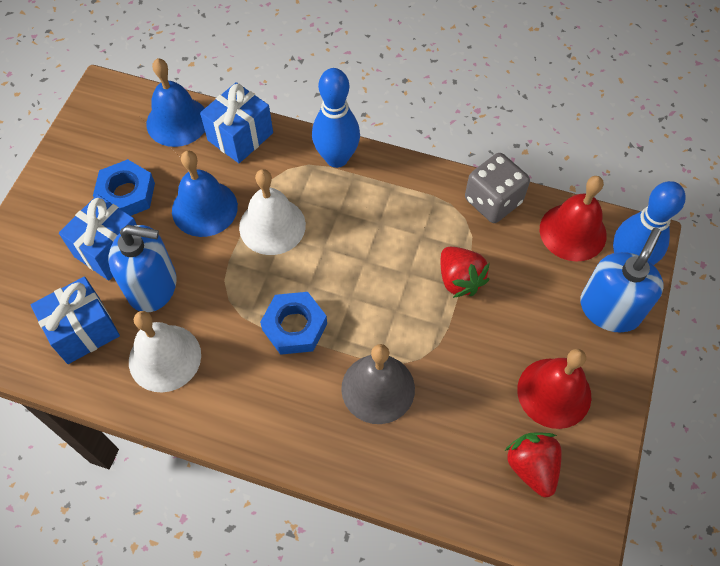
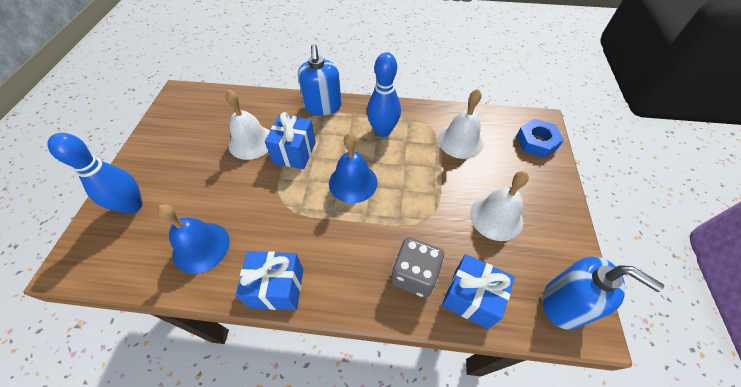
blue nut: [93,159,155,216] [260,292,327,355] = 2 -> [516,119,564,158] = 1
grey bell: [341,344,415,424] = 1 -> none = 0
red bell: [517,349,591,429] [540,176,607,262] = 2 -> none = 0
red strawberry: [441,247,490,298] [505,433,562,497] = 2 -> none = 0
white bell: [129,311,201,393] [239,169,306,255] = 2 -> [226,90,270,160] [438,89,483,159] [470,171,529,241] = 3

